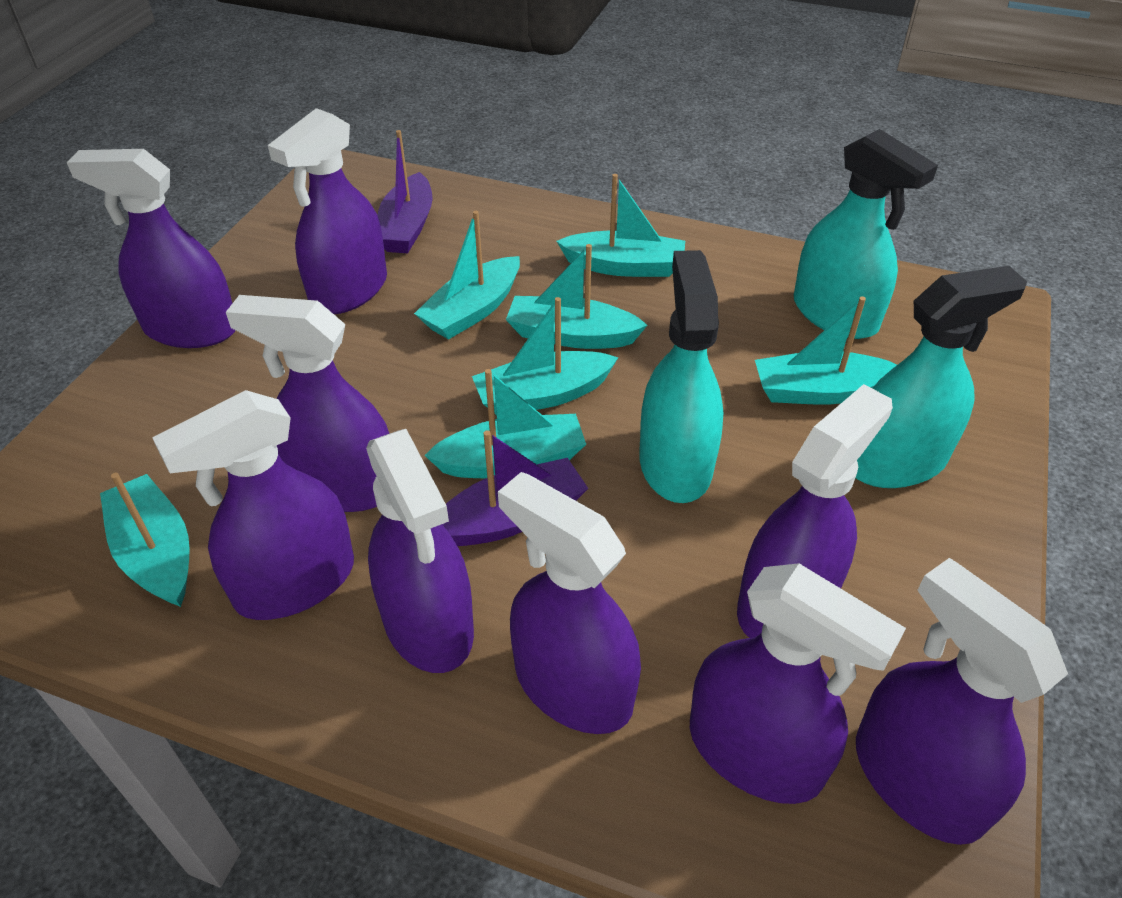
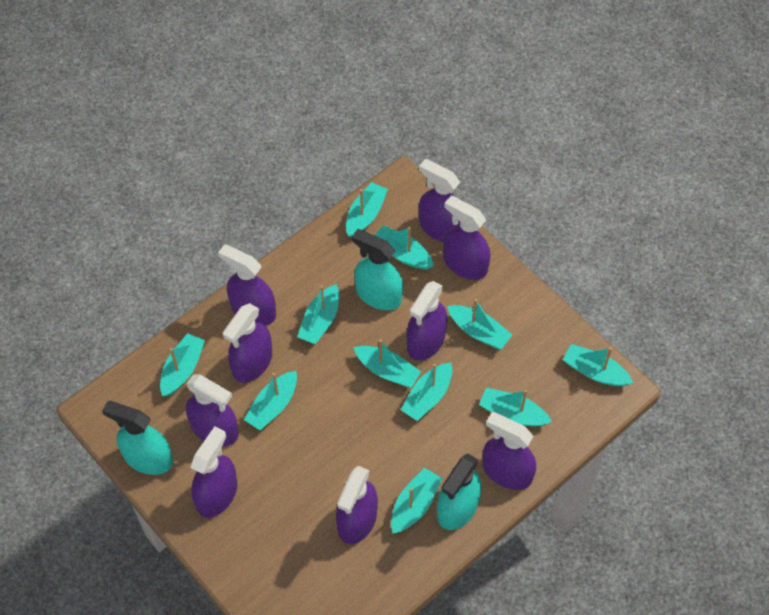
purple boat: [378,130,433,253] [442,430,589,546] = 2 -> none = 0
turquoise boat: [100,473,190,607] [414,211,520,339] [424,369,586,478] [472,297,619,414] [506,244,647,349] [556,174,685,277] [755,296,897,405] = 7 -> [160,333,205,396] [244,371,297,430] [297,284,339,344] [346,182,388,238] [353,339,421,388] [374,225,434,269] [391,468,442,533] [401,362,452,421] [447,299,512,349] [479,388,552,426] [563,344,633,386] = 11

